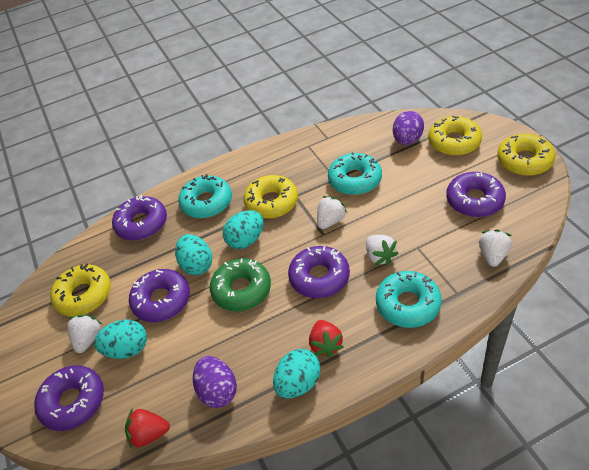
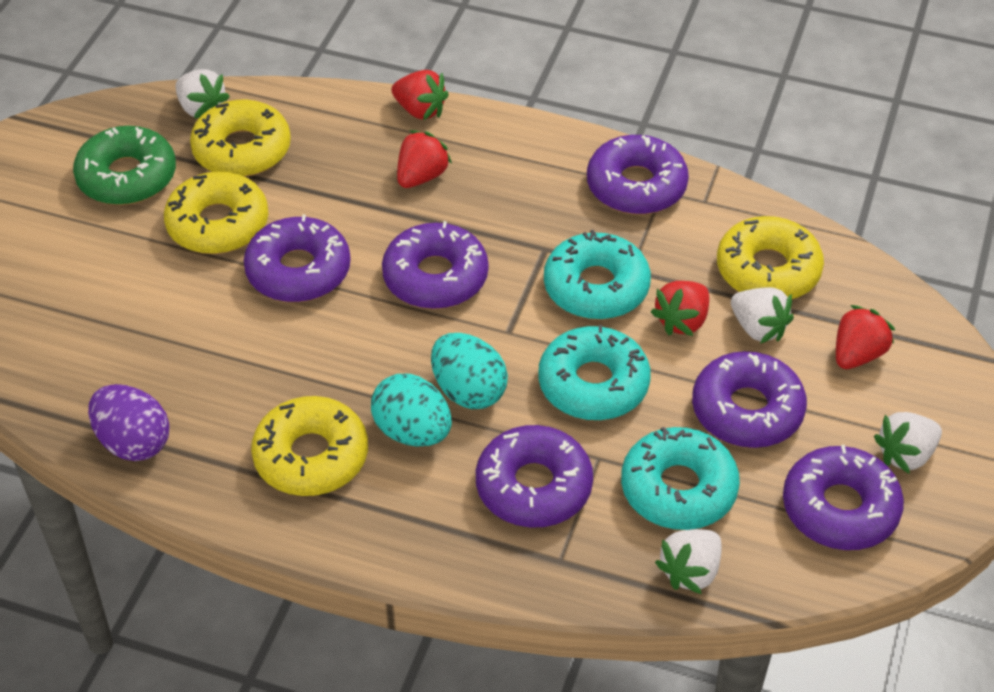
purple donut: [34,365,104,431] [112,195,167,241] [129,269,190,322] [288,246,350,298] [446,172,506,217] = 5 -> [244,214,351,302] [382,221,488,309] [476,425,593,528] [587,135,689,214] [692,351,807,448] [783,445,904,550] = 6
purple egg: [193,356,237,408] [393,111,424,145] = 2 -> [88,384,169,461] = 1
red strawberry: [125,409,170,449] [309,320,344,358] = 2 -> [391,70,449,120] [397,130,452,188] [651,281,709,336] [836,305,895,369] = 4
turquoise egg: [94,319,147,359] [175,234,212,275] [223,210,264,249] [273,349,321,398] = 4 -> [371,374,452,447] [431,333,508,409] = 2

